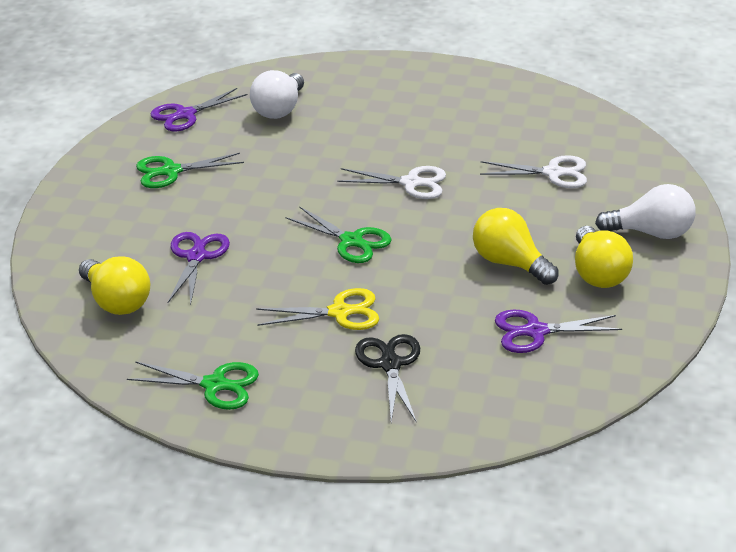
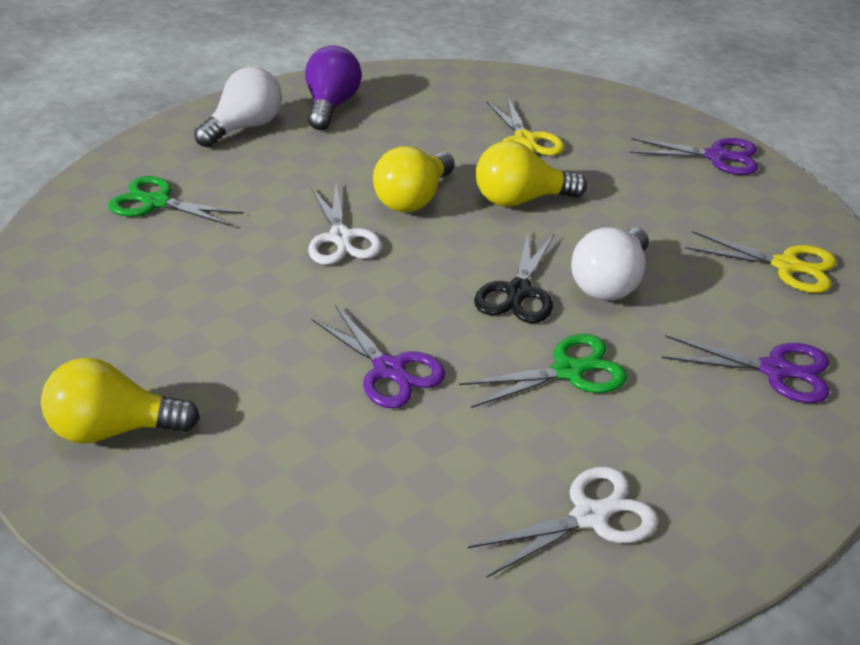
green scissors: [127,361,259,410] [136,153,244,188] [285,206,392,263] = 3 -> [108,176,244,226] [459,334,627,408] = 2
purple light bulb: none = 0 -> [305,46,362,130] = 1
yellow scissors: [256,288,379,330] = 1 -> [486,96,564,156] [685,231,837,293] = 2

